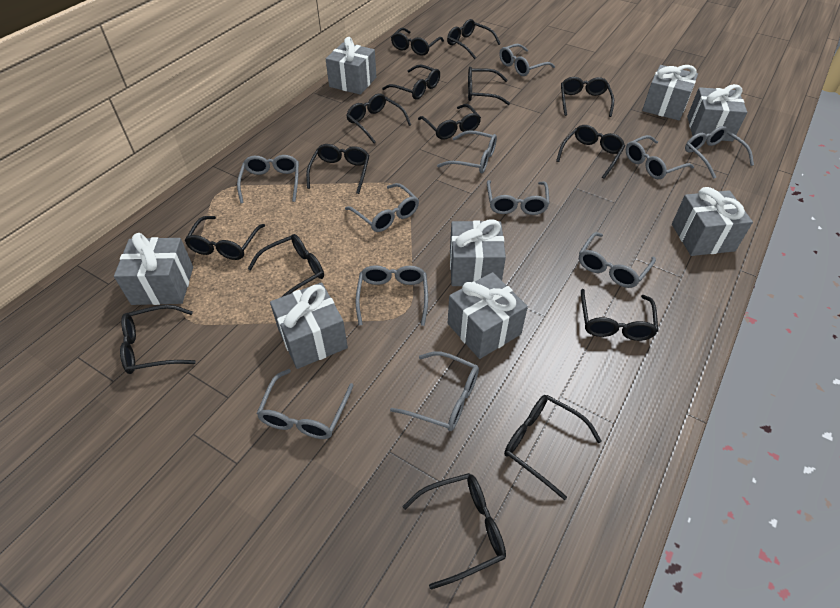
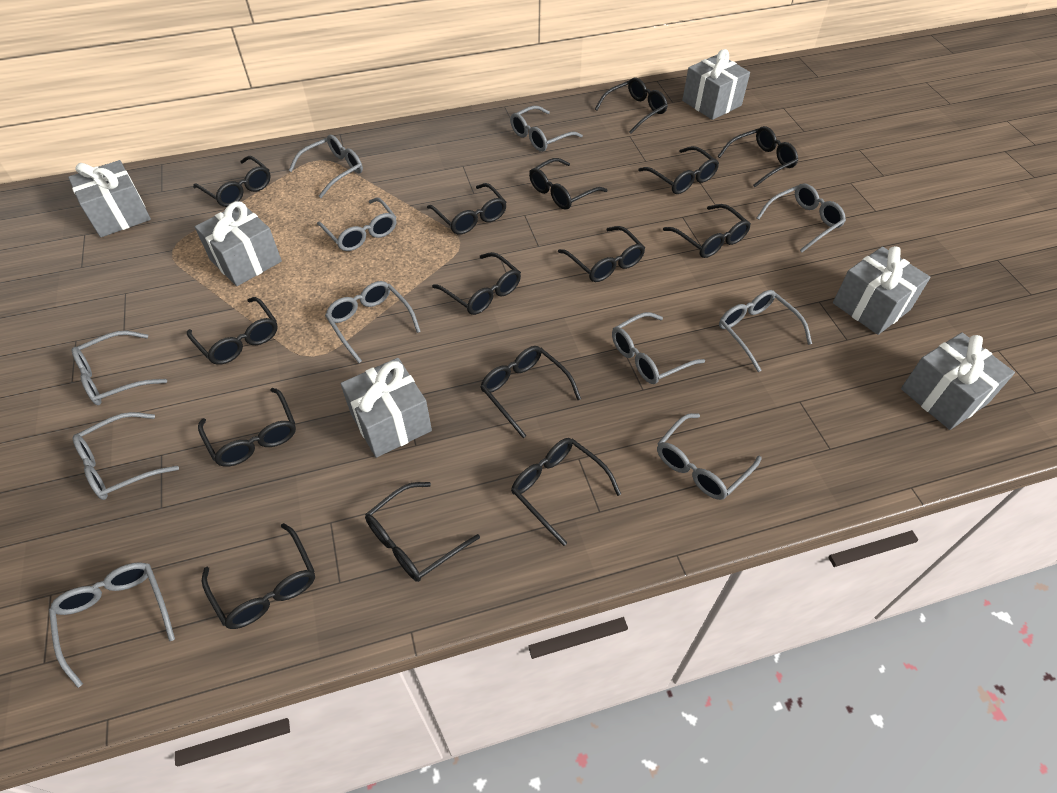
grey gift: [114,233,193,305] [270,282,348,369] [326,37,376,95] [448,272,528,359] [450,219,506,286] [642,65,698,121] [672,187,753,256] [687,84,747,141] = 8 -> [68,160,151,237] [195,201,282,286] [341,358,432,458] [682,49,750,120] [833,246,931,335] [901,333,1015,430] = 6

